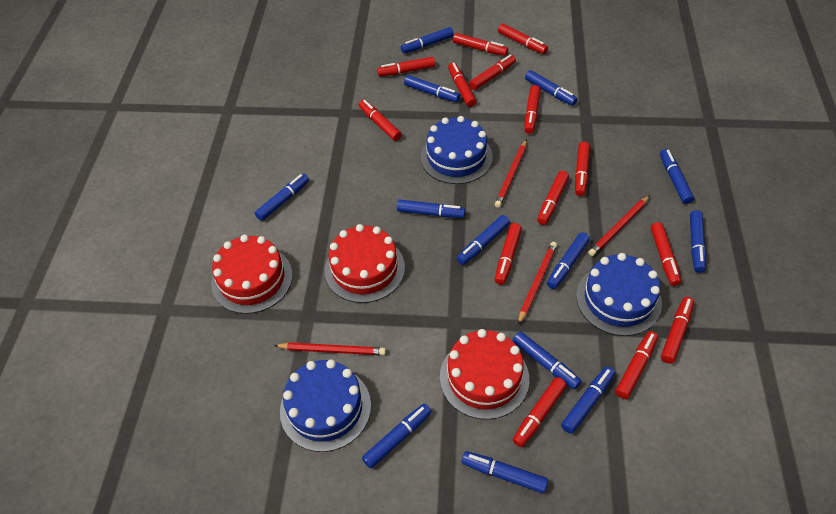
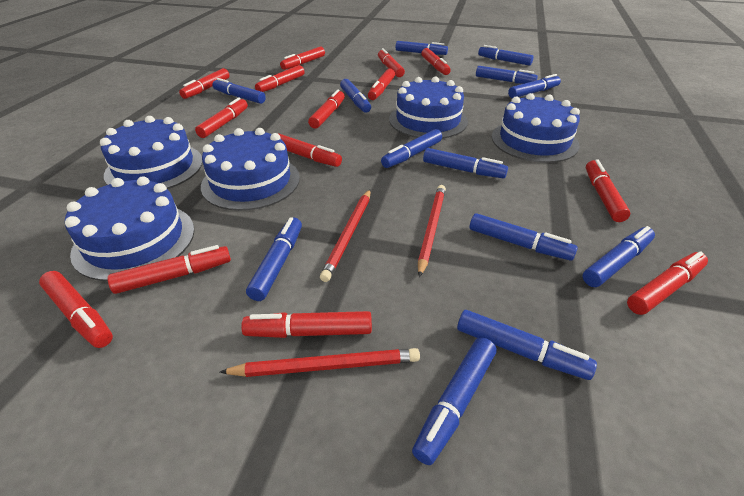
blue cake: [280,359,371,452] [420,116,493,184] [576,253,662,336] = 3 -> [65,176,195,281] [100,116,203,189] [201,128,300,211] [389,77,468,139] [492,93,580,163] = 5
red cake: [211,235,293,314] [325,224,405,303] [440,329,529,420] = 3 -> none = 0
red pencil: [274,342,386,355] [495,139,527,208] [518,242,557,325] [588,195,650,256] = 4 -> [220,348,420,377] [320,190,371,282] [418,185,446,277] = 3

